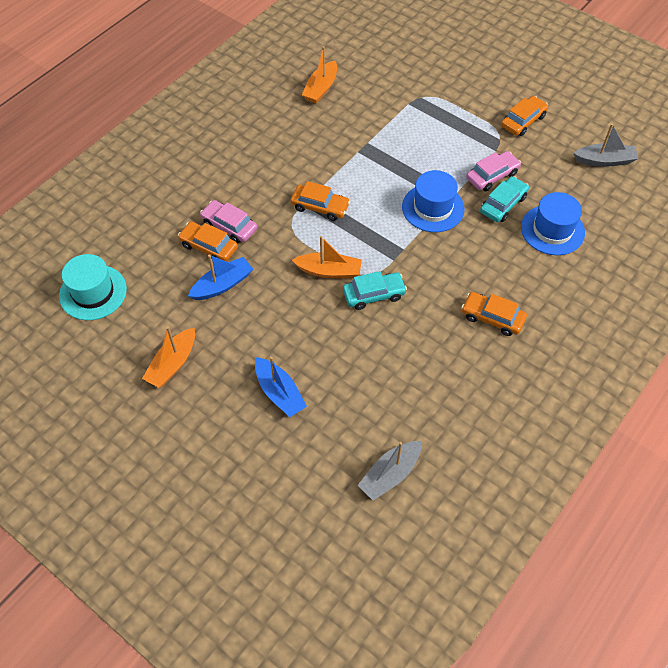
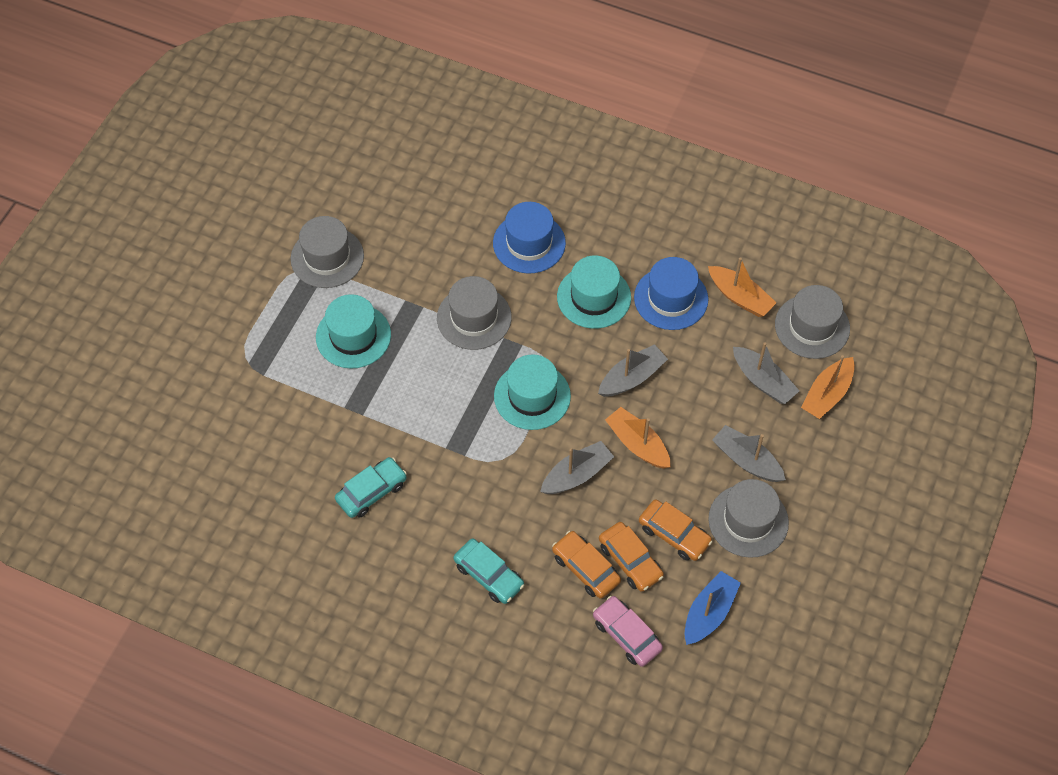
blue boat: [188,254,253,300] [255,356,307,417] = 2 -> [685,571,741,645] = 1
grey boat: [357,441,422,500] [573,124,639,167] = 2 -> [540,441,614,494] [598,344,668,397] [712,425,786,482] [733,342,799,404] = 4
grey hat: none = 0 -> [291,216,364,288] [437,276,512,350] [708,479,789,558] [775,285,850,359] = 4
orange car: [178,221,238,262] [291,181,350,221] [461,292,527,336] [501,96,548,136] = 4 -> [552,531,621,599] [599,522,664,592] [639,500,713,561] = 3
pink car: [200,200,257,243] [466,151,521,191] = 2 -> [593,596,663,667] = 1
turquoise hat: [59,254,127,320] = 1 -> [316,294,391,369] [494,354,571,430] [557,256,631,329] = 3

